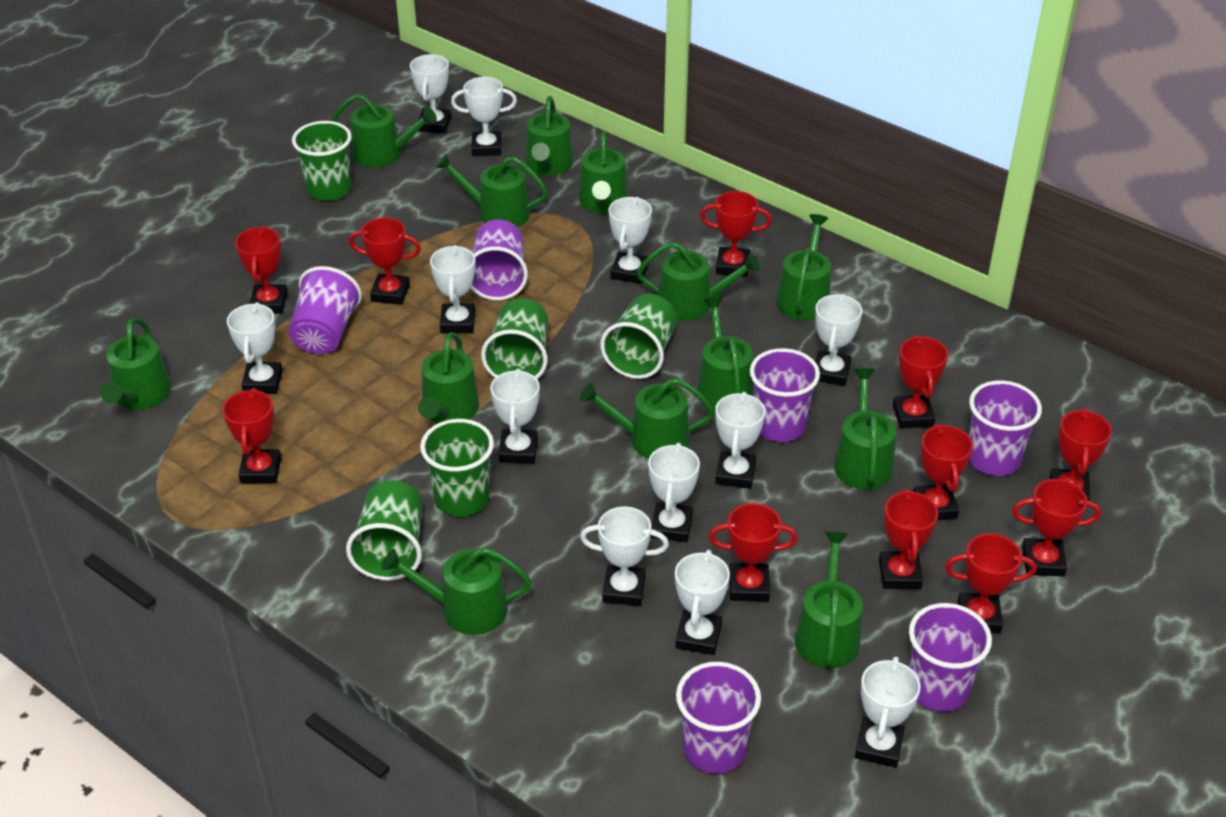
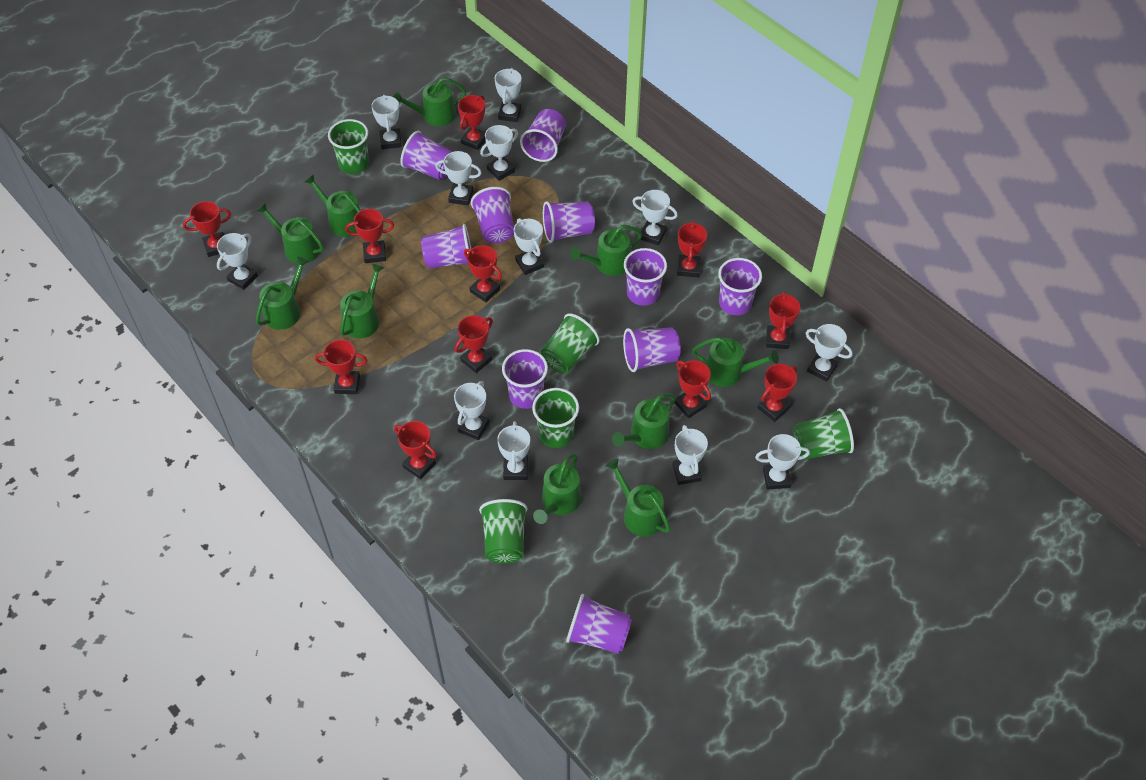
green watering can: [100,318,171,410] [331,94,437,168] [382,548,532,635] [418,332,479,423] [435,153,548,227] [526,96,573,176] [579,131,628,213] [580,378,715,459] [637,242,760,321] [697,297,754,409] [777,214,831,320] [795,532,863,668] [834,368,896,490] = 13 -> [256,256,309,330] [257,202,324,264] [304,174,361,237] [340,264,384,338] [394,78,466,126] [533,453,582,524] [570,225,642,276] [606,458,671,537] [612,394,676,449] [692,337,779,387] = 10
purple cup: [288,266,362,354] [470,219,528,300] [676,662,761,774] [750,348,820,442] [909,603,992,712] [969,380,1042,476] = 6 -> [400,131,453,180] [421,224,471,269] [471,187,514,243] [502,349,548,409] [520,109,566,162] [543,201,595,243] [566,594,632,654] [623,327,681,372] [624,248,667,306] [718,258,762,315] = 10

